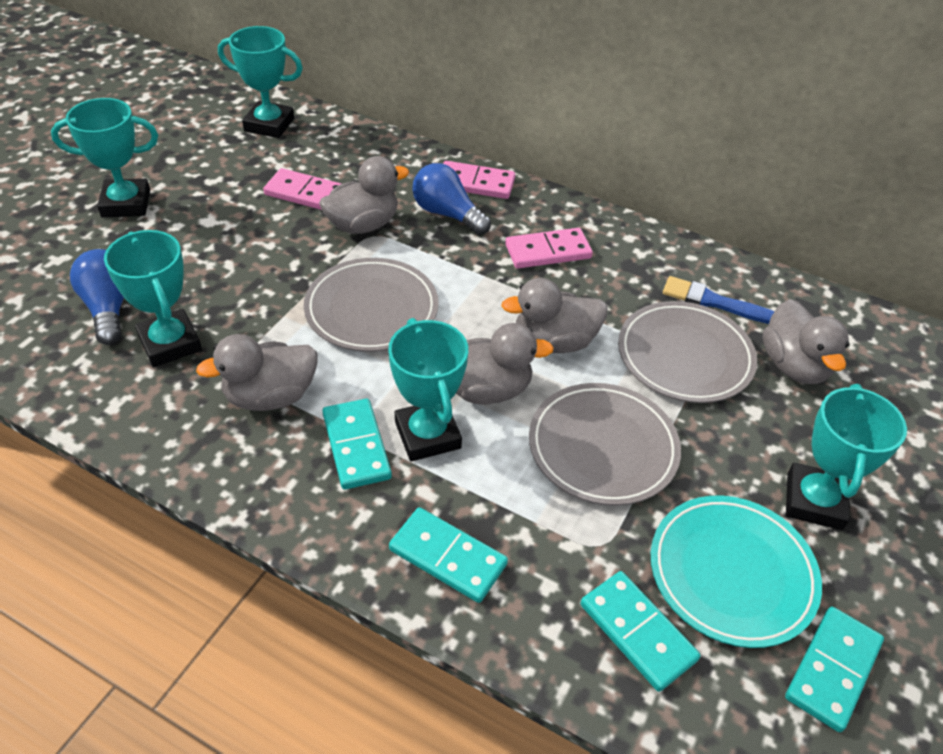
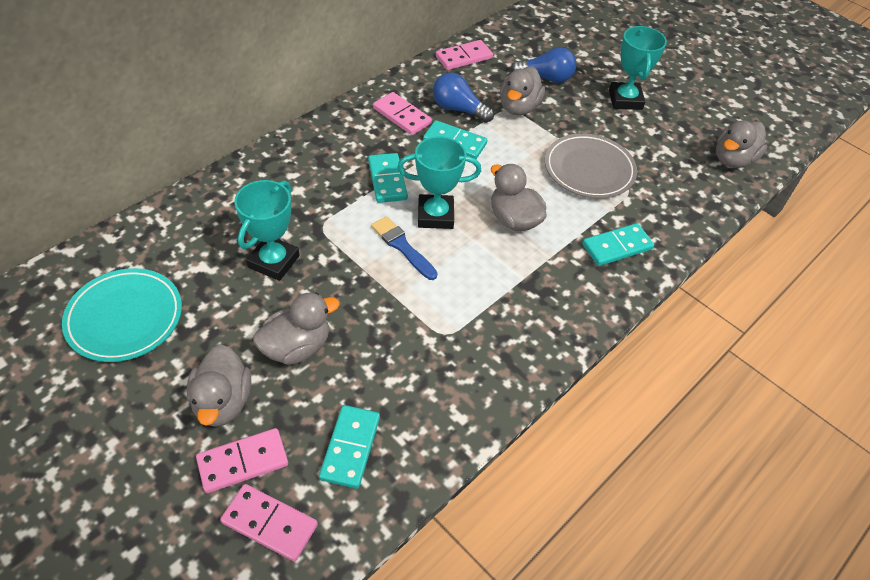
grey plate: [304,258,439,352] [529,383,681,506] [618,301,757,403] = 3 -> [545,133,637,198] = 1
pink domino: [264,168,342,210] [443,161,515,199] [505,228,593,268] = 3 -> [196,428,288,493] [220,484,318,562] [373,92,432,135] [436,40,493,70] = 4
turquoise trophy: [51,98,158,218] [104,230,202,367] [218,26,303,138] [388,318,468,461] [786,384,907,530] = 5 -> [234,180,300,281] [398,136,481,229] [609,26,667,110] = 3

